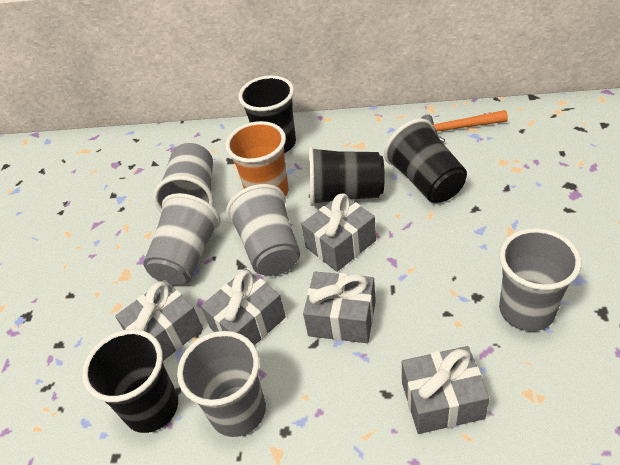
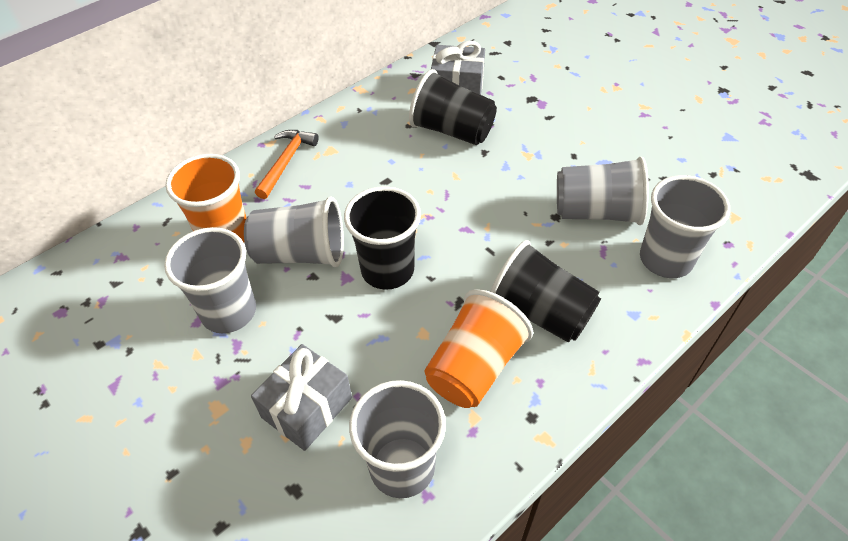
black cup: [82,329,178,433] [238,75,296,153] [309,147,385,206] [384,119,467,203] = 4 -> [344,186,421,290] [409,69,497,145] [490,240,601,342] = 3
grey gift: [115,280,203,361] [201,269,286,345] [301,193,376,272] [303,272,376,343] [402,346,490,434] = 5 -> [251,344,352,451] [431,41,485,95] = 2
orange cup: [225,121,289,196] = 1 -> [165,154,246,242] [425,289,533,408] = 2

